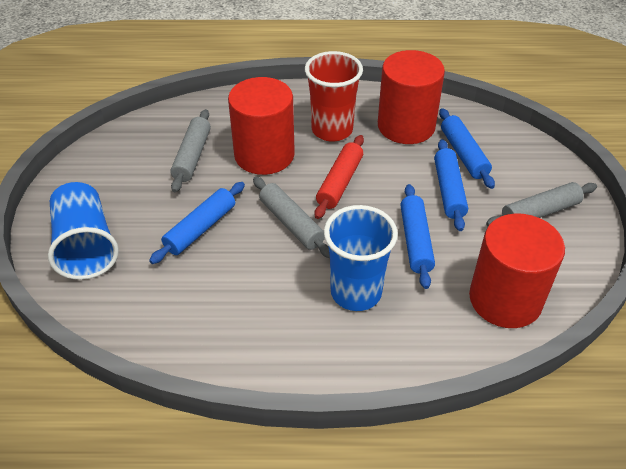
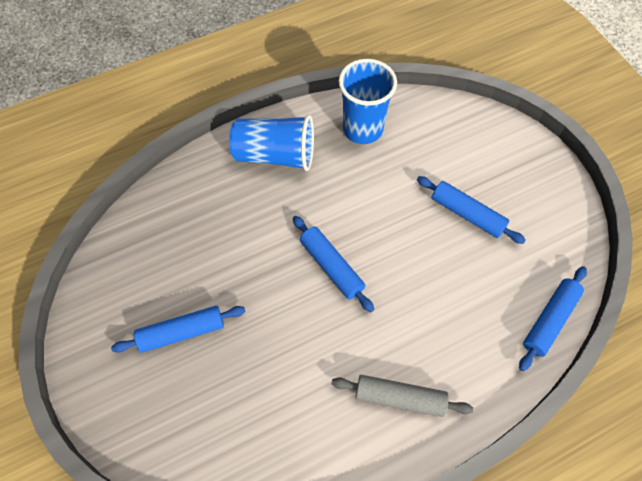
grey rolling pin: [170,109,211,192] [253,177,330,258] [486,182,597,226] = 3 -> [332,375,473,417] = 1
red cup: [305,51,363,142] = 1 -> none = 0
red cylinder: [228,77,295,175] [378,50,445,144] [469,213,565,328] = 3 -> none = 0
red rolling pin: [314,135,364,219] = 1 -> none = 0

